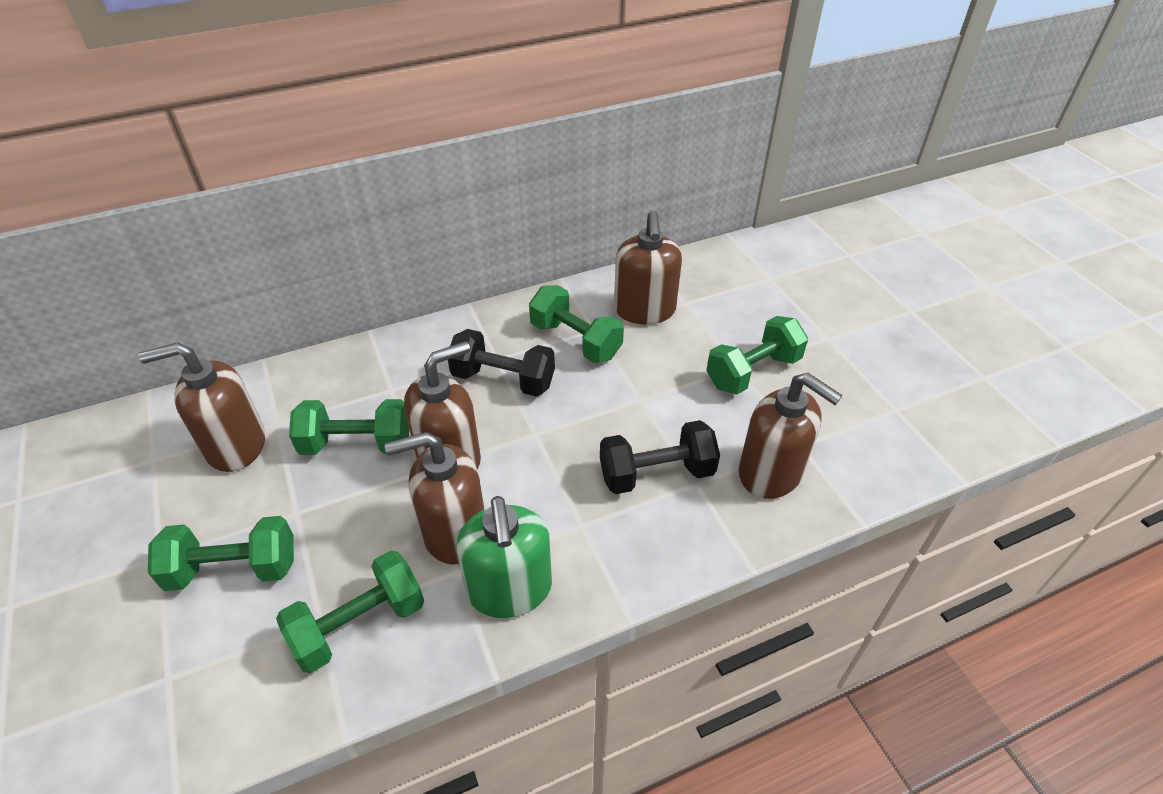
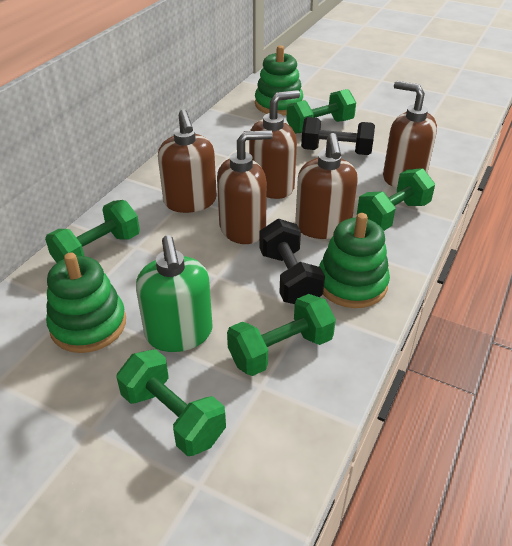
green stacking toy: none = 0 -> [46,252,126,353] [255,45,303,115] [319,213,390,308] = 3

